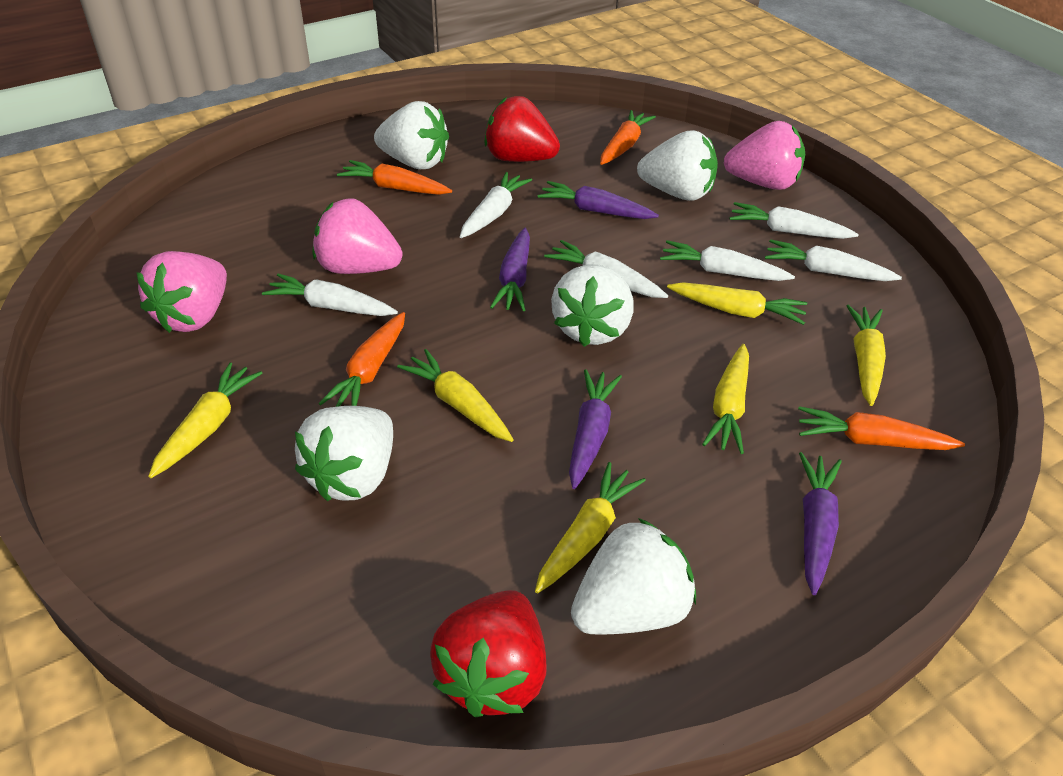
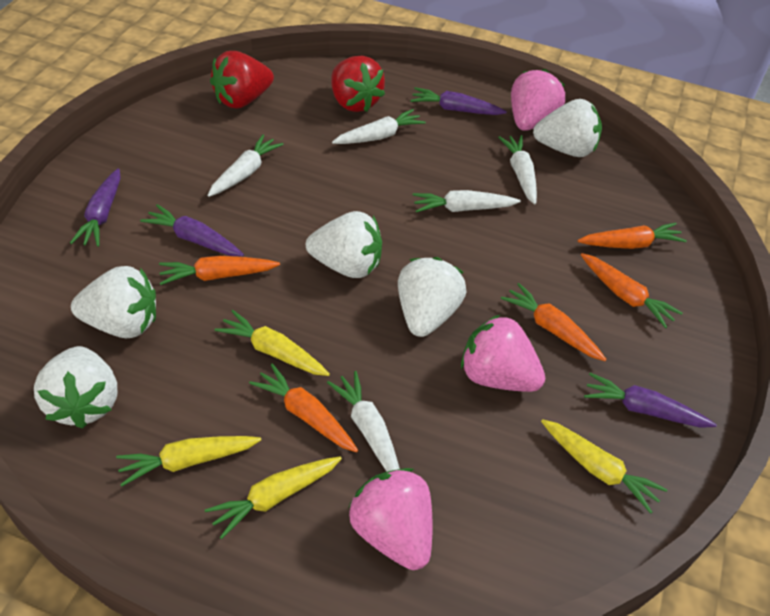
orange carrot: [319,312,405,407] [337,160,452,195] [600,110,656,165] [798,406,965,450] = 4 -> [159,256,280,285] [249,364,358,452] [501,283,607,361] [577,223,687,249] [581,253,682,328] = 5
white carrot: [262,273,398,316] [460,172,532,238] [544,240,668,298] [660,240,795,281] [730,202,859,239] [765,239,902,281] = 6 -> [207,134,284,197] [327,371,400,472] [332,109,426,144] [413,190,521,213] [498,135,537,205] = 5
yellow carrot: [148,363,262,478] [397,349,514,442] [535,462,646,593] [667,282,807,325] [702,344,749,454] [847,305,886,406] = 6 -> [116,436,261,486] [205,456,342,539] [215,310,330,376] [541,419,668,514] = 4

